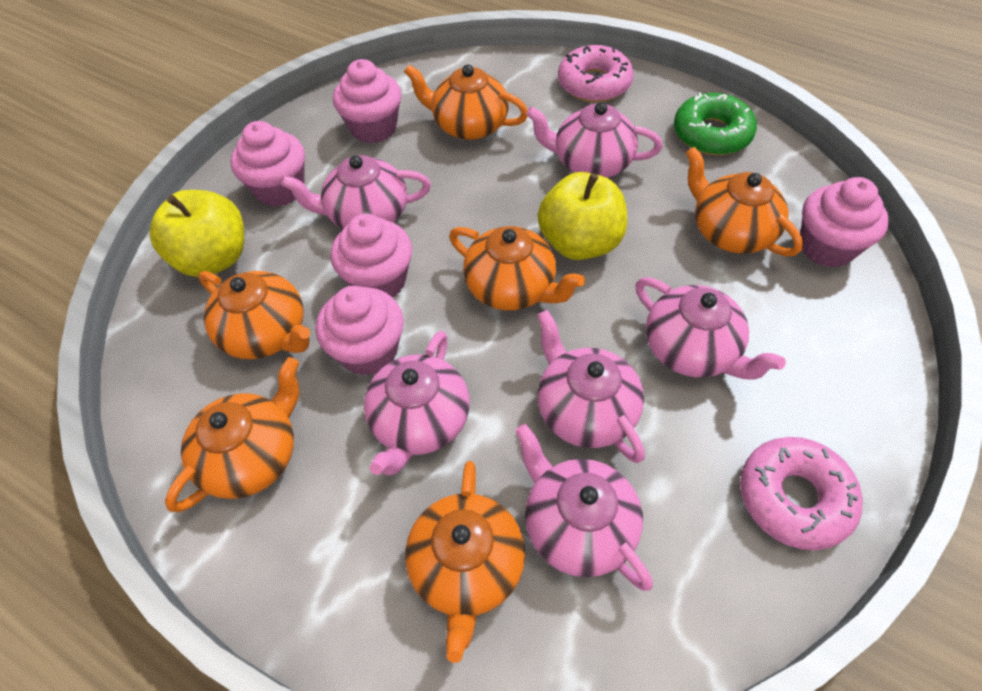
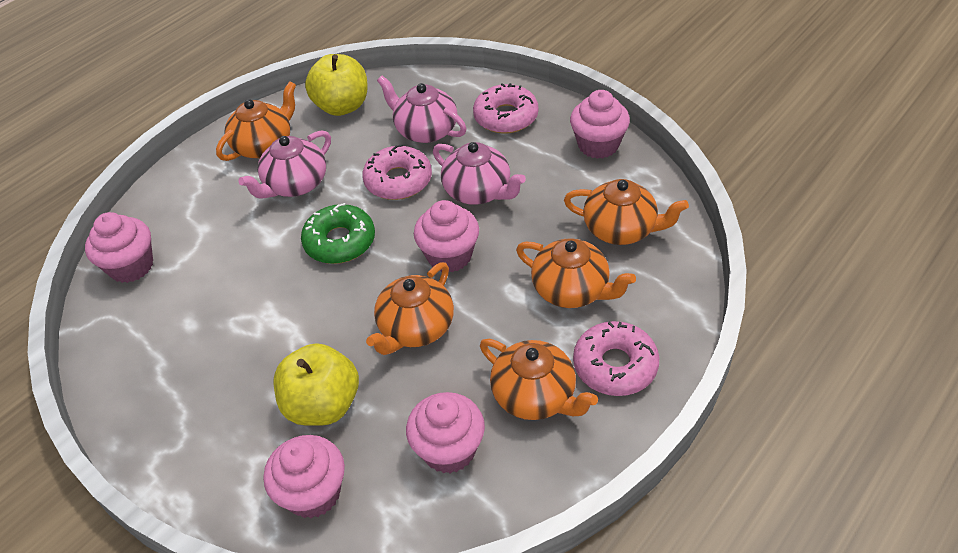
orange teapot: [165,357,299,512] [198,271,310,359] [404,64,527,140] [405,461,525,663] [449,226,585,311] [686,147,803,256] = 6 -> [216,81,296,161] [366,262,454,355] [480,339,598,420] [516,238,636,308] [564,179,689,245] = 5
pink donut: [558,45,634,102] [740,437,863,550] = 2 -> [362,144,432,200] [473,83,539,134] [573,321,659,396] = 3
pink teapot: [281,155,431,229] [364,331,470,475] [515,424,653,591] [526,102,662,178] [537,310,645,463] [635,277,786,380] = 6 -> [238,130,331,199] [377,76,467,143] [433,142,526,205] = 3

